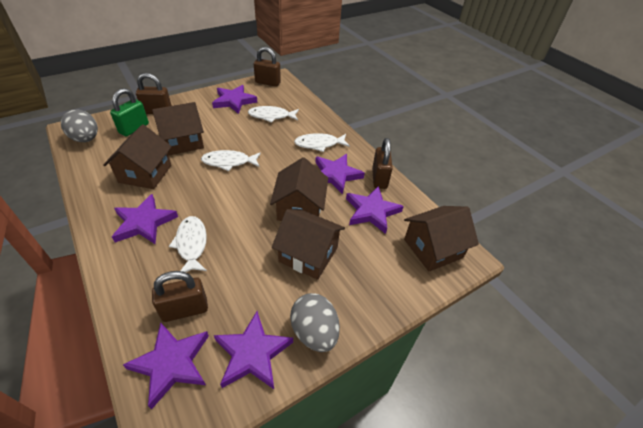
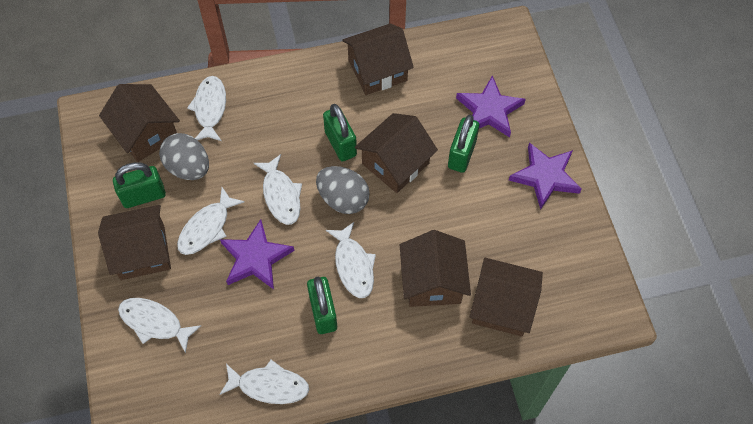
brown house: [103,124,172,189] [152,102,204,155] [270,157,328,221] [272,209,345,280] [404,206,479,272] = 5 -> [98,205,171,280] [99,84,180,162] [342,23,414,95] [355,113,438,193] [400,230,471,307] [470,258,543,336] = 6
brown padlock: [136,73,172,114] [152,271,208,322] [254,47,281,87] [372,138,393,189] = 4 -> none = 0
green padlock: [110,88,149,137] = 1 -> [113,162,166,208] [307,277,337,334] [323,104,357,162] [448,115,479,173] = 4
purple star: [112,194,178,244] [123,323,209,410] [212,85,257,114] [214,311,293,389] [315,154,365,195] [346,186,404,234] = 6 -> [220,219,294,290] [456,75,526,137] [509,142,582,210] = 3
white fish: [169,216,207,272] [201,150,261,171] [248,106,299,123] [294,133,350,152] = 4 -> [118,298,201,353] [177,187,245,255] [187,76,226,141] [219,360,309,404] [254,154,302,225] [326,222,376,298] = 6

